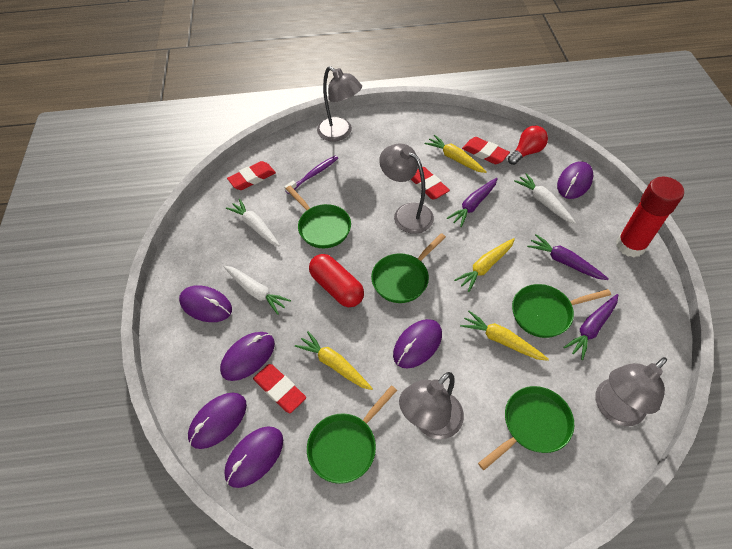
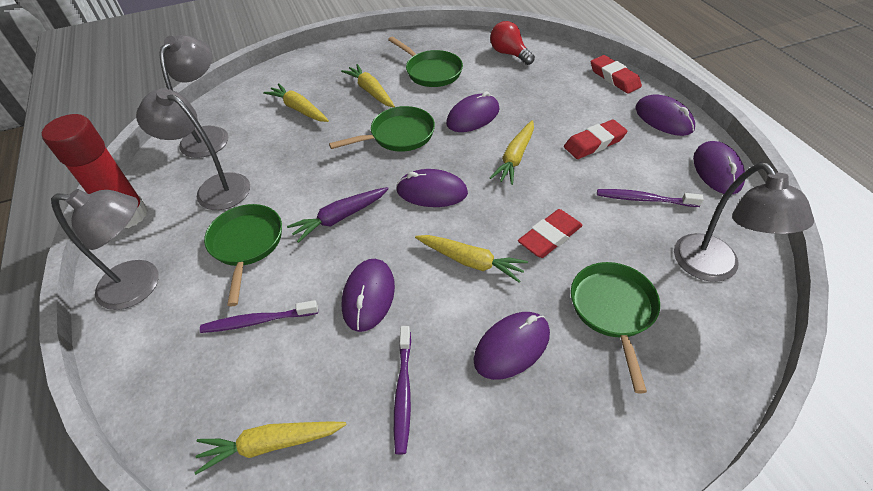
green pan: [286,186,351,248] [307,385,397,484] [371,233,446,303] [478,386,574,470] [512,284,611,338] = 5 -> [204,204,282,306] [329,106,435,152] [388,37,463,87] [571,262,660,393] = 4
purple carrot: [447,178,498,227] [527,234,609,280] [563,294,618,360] = 3 -> [287,187,389,243] = 1
purple toothbrush: [284,155,338,194] = 1 -> [200,300,318,333] [394,326,411,454] [597,189,704,207] = 3
red capsule: [309,254,364,307] = 1 -> none = 0
red eraser: [227,161,276,190] [253,364,306,413] [411,167,450,200] [462,137,510,164] = 4 -> [518,209,583,258] [564,119,628,159] [591,55,642,94] = 3
white carrot: [224,266,291,315] [226,199,280,247] [514,173,576,224] = 3 -> none = 0
yellow carrot: [295,331,373,390] [425,135,487,173] [454,238,515,292] [460,311,549,361] = 4 -> [194,422,346,475] [263,83,329,122] [341,64,395,107] [415,235,528,283] [490,120,534,185] = 5

